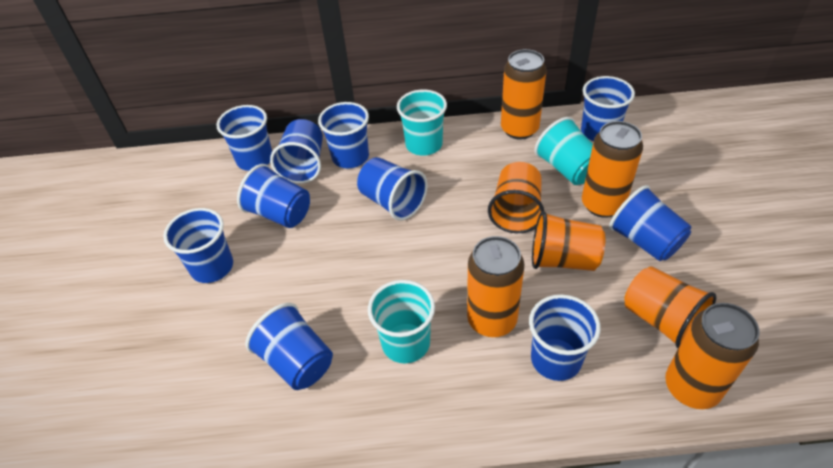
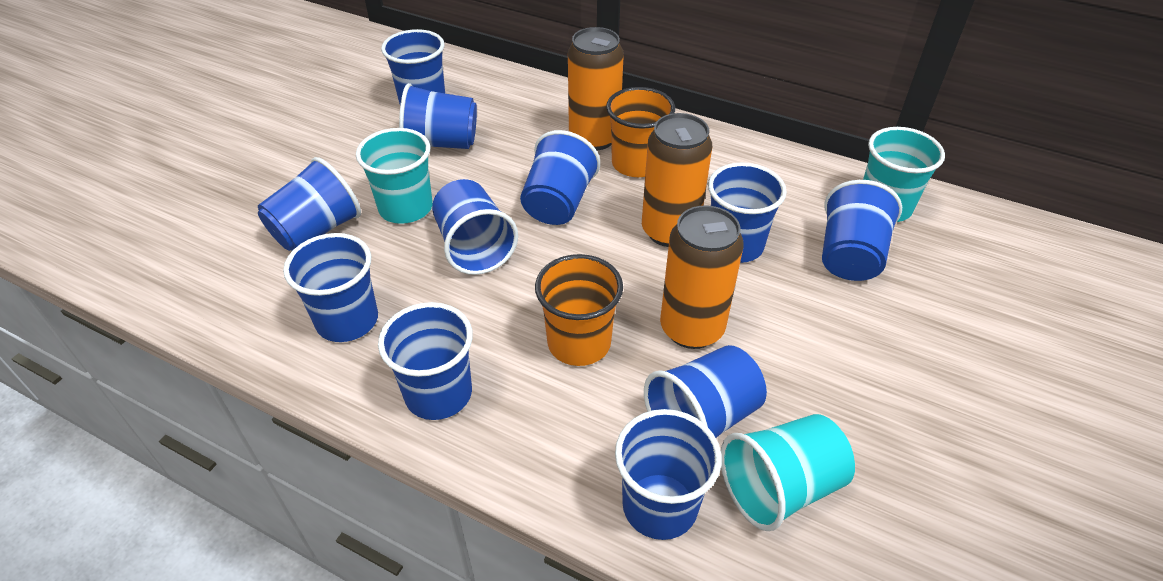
blue cup: [163,208,233,283] [216,105,272,171] [237,164,310,228] [245,303,333,390] [270,119,323,184] [318,102,369,168] [357,157,427,221] [529,294,600,381] [581,76,635,141] [609,185,691,261] = 10 -> [258,157,361,251] [283,233,378,342] [378,302,473,420] [381,29,445,104] [399,83,477,149] [432,179,518,275] [520,130,600,225] [615,409,722,540] [644,345,767,438] [708,163,787,263] [822,180,902,281] = 11
orange can: [467,236,524,337] [501,49,547,140] [582,121,643,218] [665,303,760,409] = 4 -> [568,27,624,150] [642,113,712,247] [660,205,744,349] = 3
orange cup: [488,162,544,233] [532,211,605,271] [624,266,717,348] = 3 -> [535,254,623,366] [606,87,675,177] = 2

